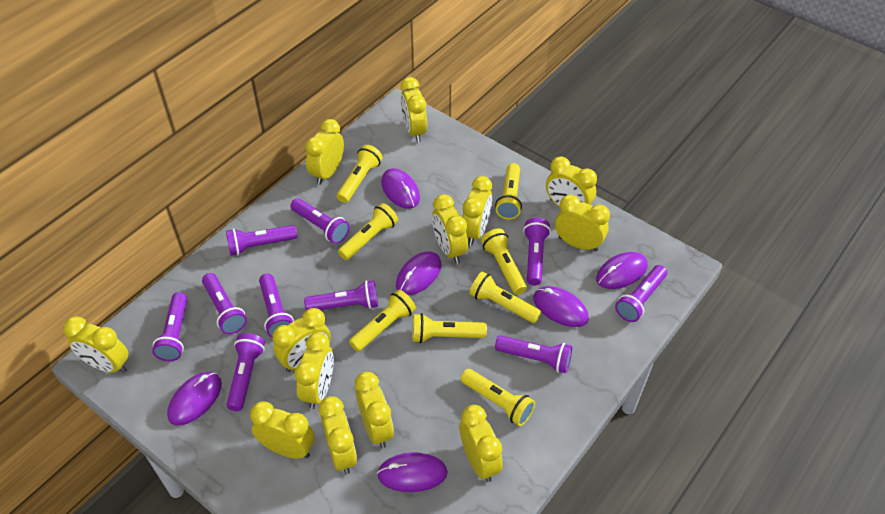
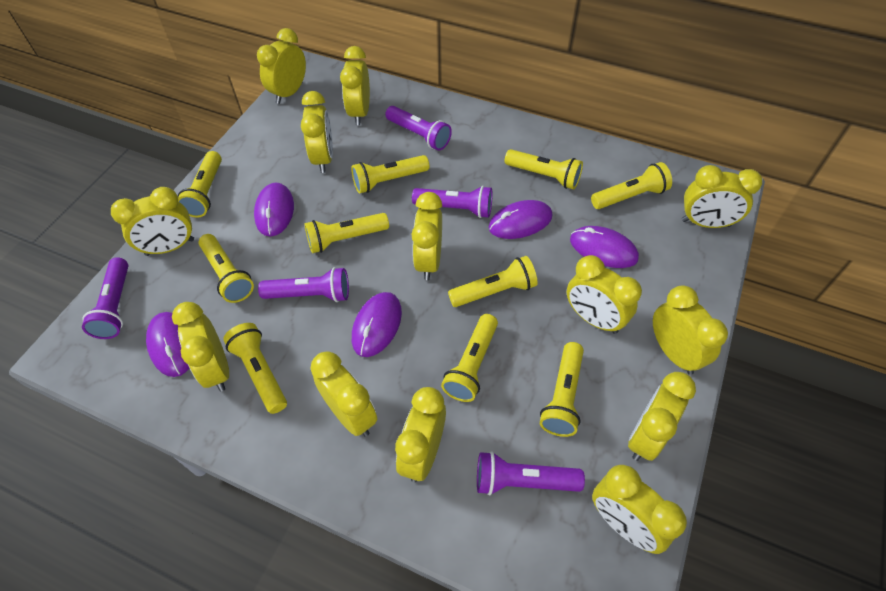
purple flashlight: [152,292,187,361] [202,273,247,334] [226,225,297,256] [227,333,265,411] [259,274,294,338] [290,198,350,244] [304,280,378,310] [495,335,572,373] [523,218,551,285] [615,265,667,322] = 10 -> [82,257,128,339] [258,267,349,302] [385,106,452,151] [412,186,493,218] [477,451,585,496] = 5
purple mouse: [167,372,222,426] [377,452,448,492] [381,168,420,209] [396,251,441,295] [533,286,589,327] [596,252,648,289] = 6 -> [146,312,189,377] [254,182,294,237] [352,292,402,357] [489,200,553,239] [570,226,639,268] = 5
yellow flashlight: [337,145,382,203] [338,203,398,260] [349,290,416,352] [412,313,487,343] [461,369,535,426] [469,271,541,323] [481,228,527,295] [495,163,522,220] = 8 -> [178,151,222,218] [199,234,254,303] [223,323,287,414] [305,213,389,253] [351,155,429,194] [441,314,498,402] [448,256,538,307] [505,149,583,189] [540,342,584,437] [591,162,672,209] = 10

